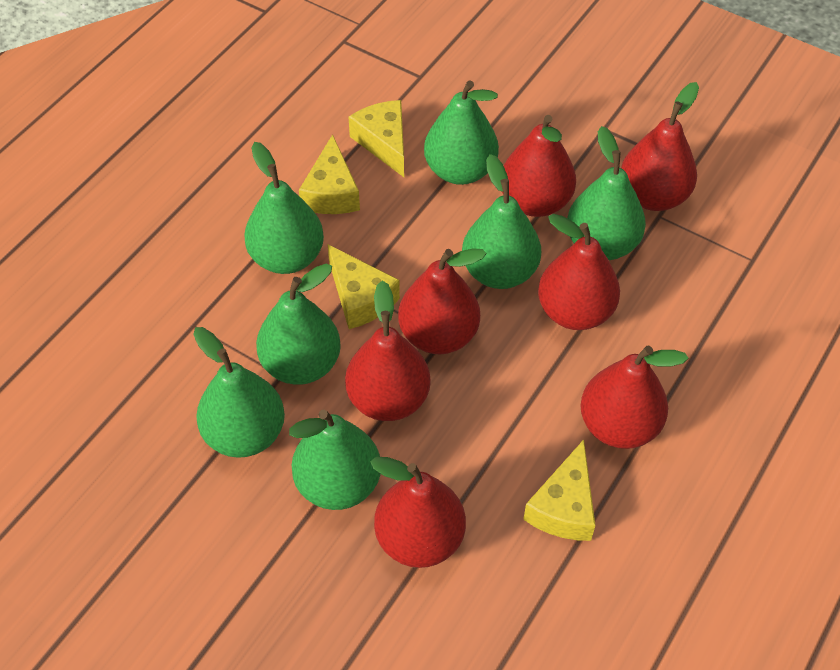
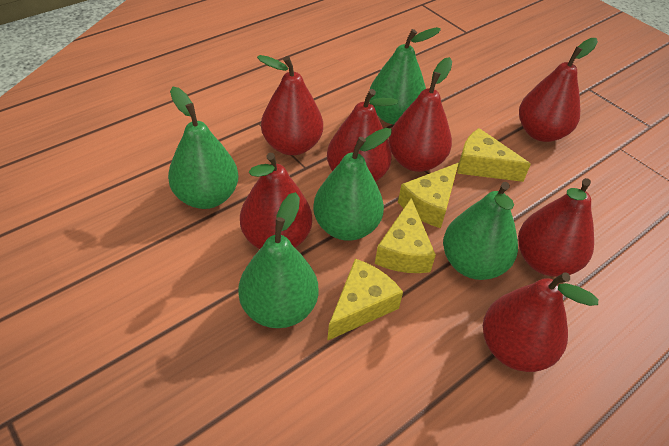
green pear: [193,327,285,458] [244,142,324,274] [256,264,341,385] [289,410,381,510] [424,80,499,185] [462,154,541,289] [567,126,646,260] = 7 -> [168,87,238,209] [238,192,318,328] [313,128,392,241] [370,27,441,125] [443,182,518,280] = 5

